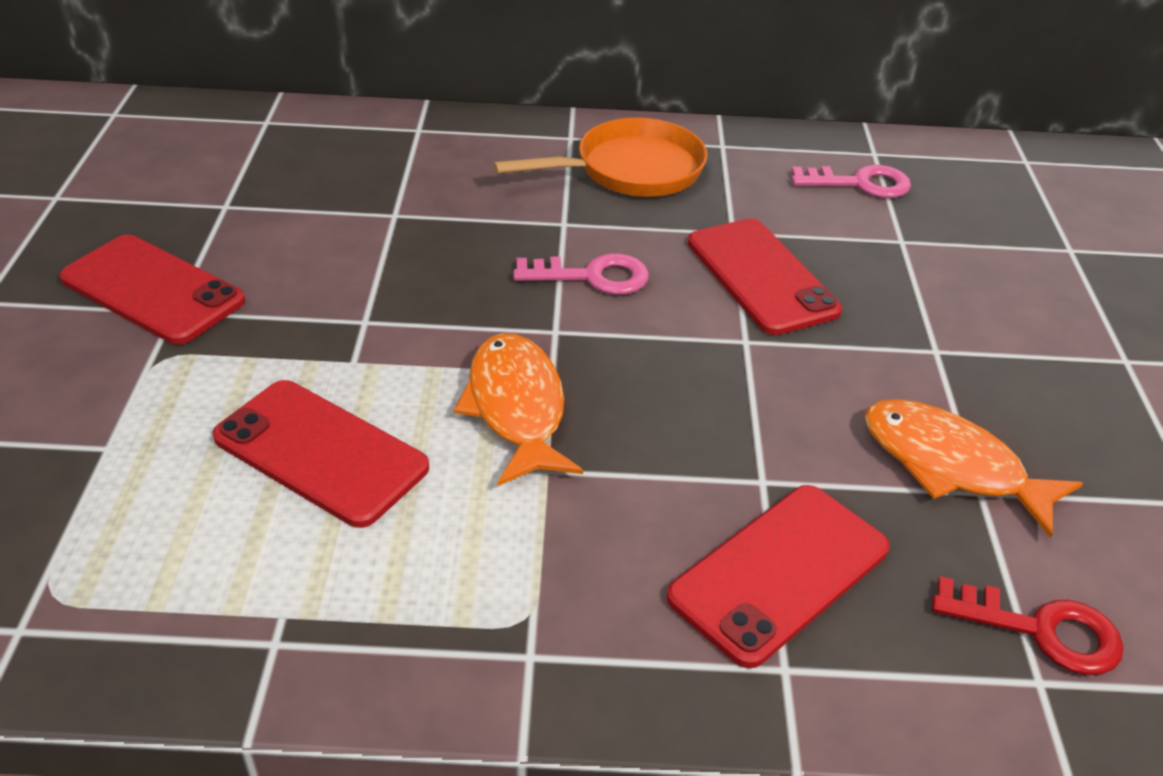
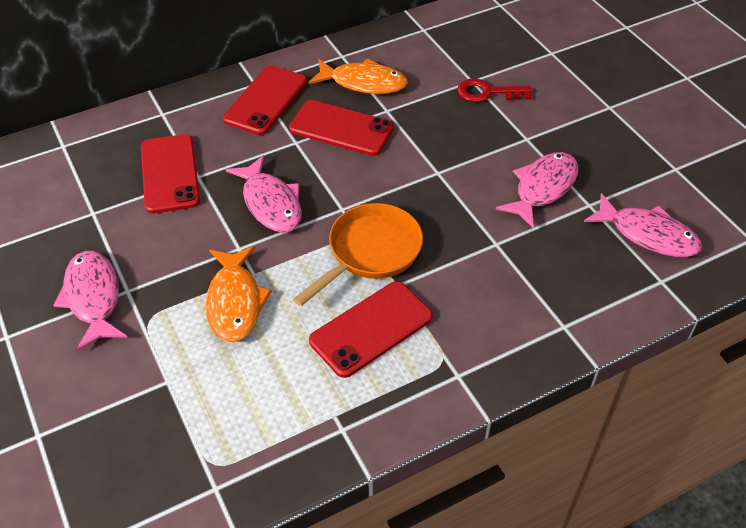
pink fish: none = 0 -> [53,251,127,351] [226,155,302,233] [496,152,578,229] [584,193,702,257] = 4
pink key: [513,253,649,295] [791,165,911,198] = 2 -> none = 0

